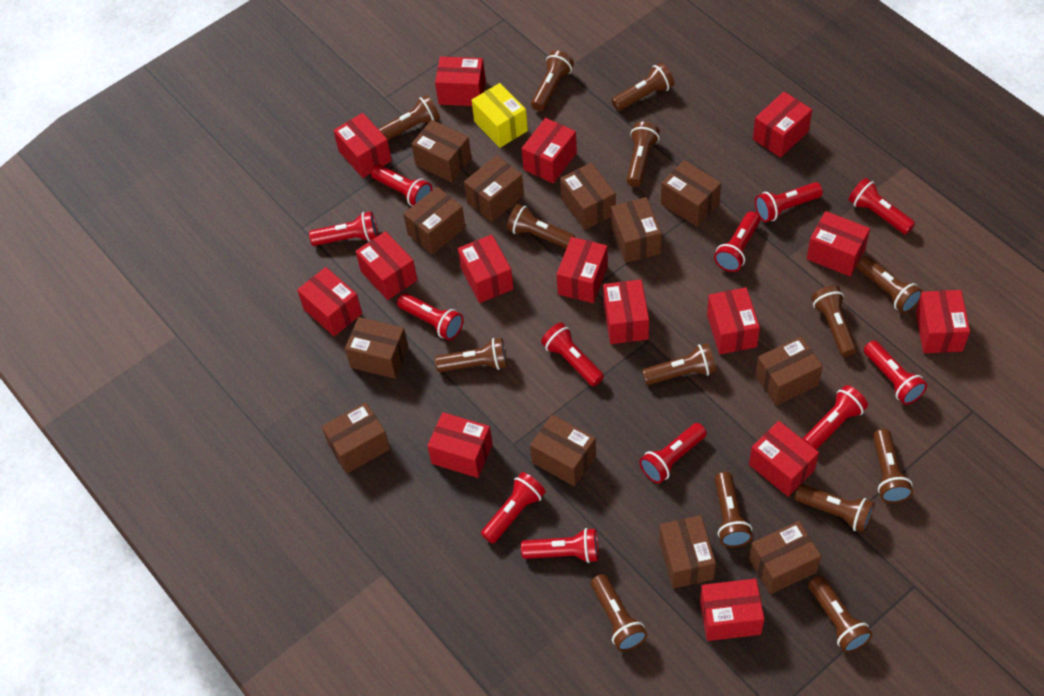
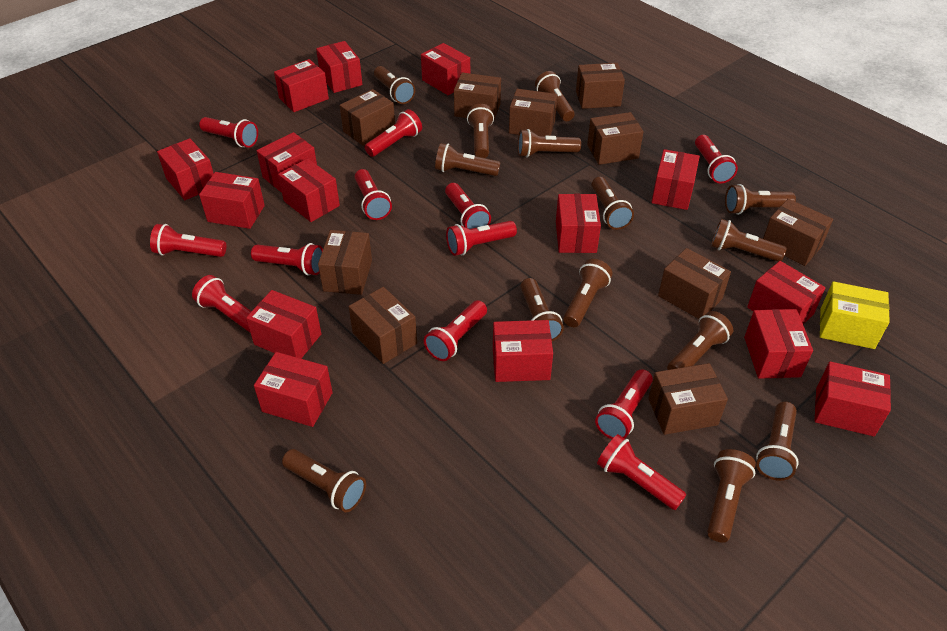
brown box: [322,402,390,474] [345,317,408,379] [404,187,465,254] [412,120,472,182] [464,155,524,222] [530,415,596,487] [560,163,616,230] [611,197,661,263] [659,515,716,589] [661,160,721,227] [749,521,821,594] [755,336,823,406] = 12 -> [318,230,372,295] [340,89,395,146] [349,287,417,364] [454,73,501,122] [509,89,557,136] [576,63,625,109] [587,112,644,165] [648,363,728,435] [658,248,731,319] [763,199,833,266] = 10

